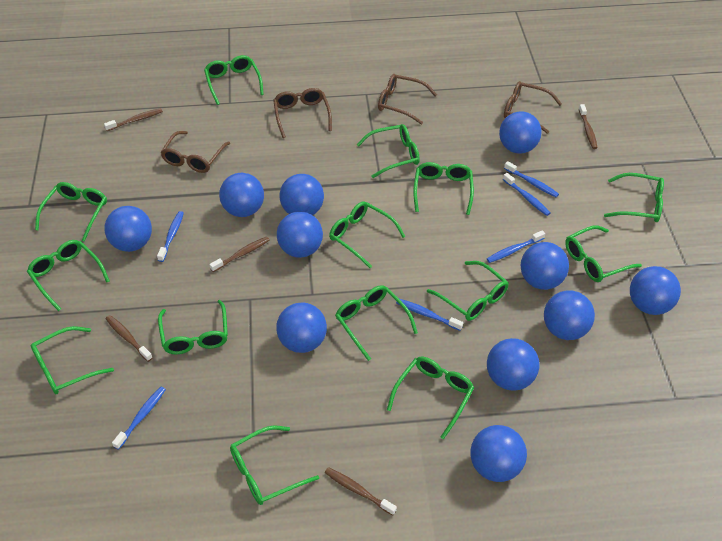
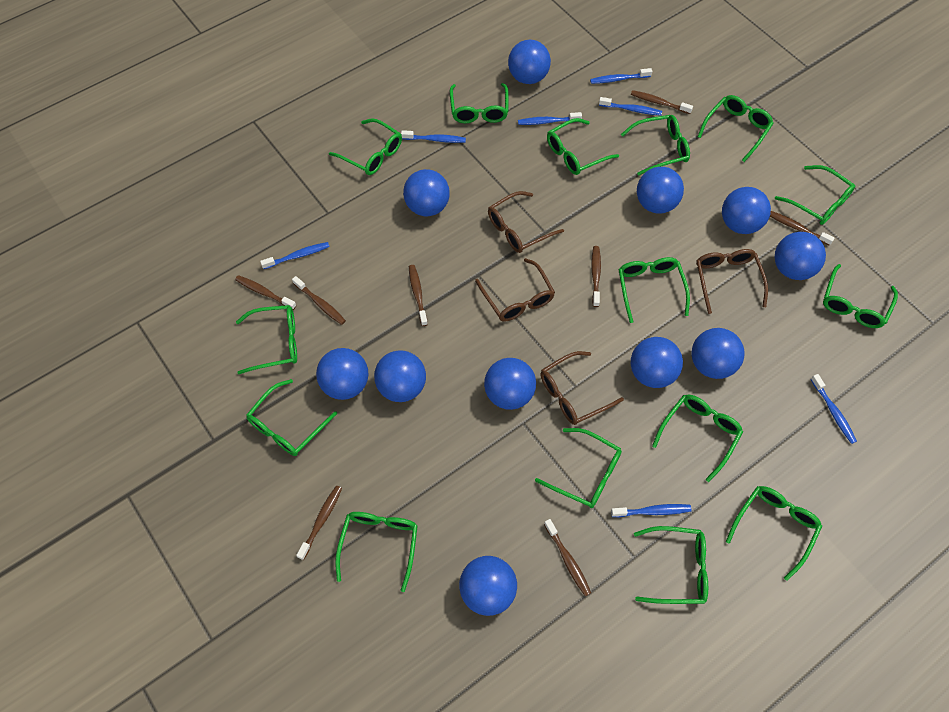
blue toothbrush: [112,387,166,450] [157,211,184,262] [396,299,463,331] [487,230,545,263] [503,173,550,216] [504,161,559,197] = 6 -> [260,242,330,269] [401,130,466,143] [518,112,582,125] [590,68,652,84] [599,97,662,116] [611,504,692,517] [811,374,857,444] = 7
brown toothbrush: [104,108,163,131] [105,315,153,362] [209,236,270,272] [325,467,397,516] [579,104,598,149] = 5 -> [235,275,296,310] [292,276,346,325] [296,486,342,560] [409,265,428,326] [544,519,591,596] [591,246,601,307] [631,90,693,114] [770,211,834,246] = 8
green glasses: [27,240,110,311] [31,326,114,394] [35,182,107,242] [158,300,228,354] [204,55,264,105] [230,425,319,505] [329,201,405,268] [335,285,418,361] [356,124,420,178] [387,357,474,439] [413,162,474,215] [427,261,509,321] [565,225,642,282] [604,173,664,222] = 14 -> [236,305,297,374] [246,379,337,456] [329,118,402,175] [335,512,418,592] [450,83,509,123] [535,428,622,508] [547,118,619,175] [618,257,690,323] [621,115,690,176] [634,526,708,604] [652,395,743,482] [697,95,774,162] [726,486,822,581] [775,165,855,225] [823,264,898,328] = 15

